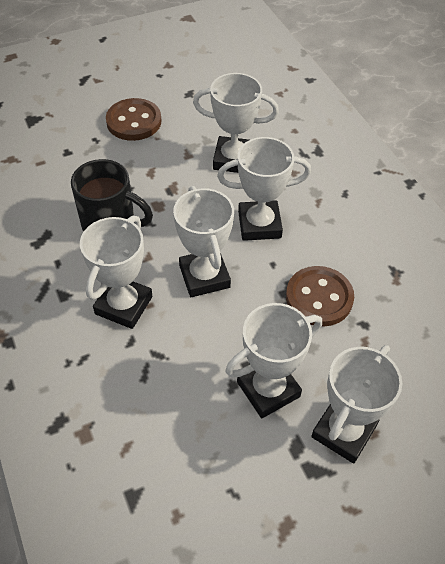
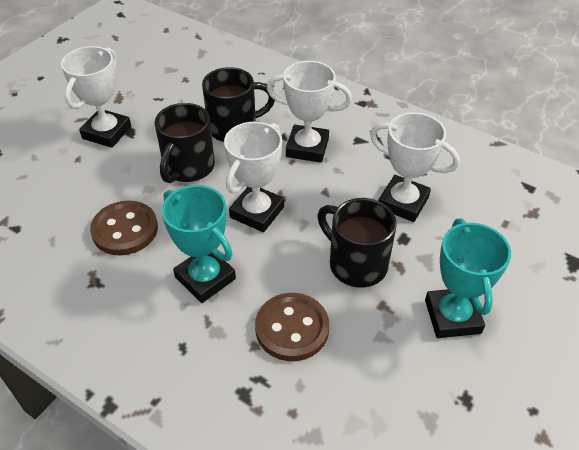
black mug: [71,159,153,232] = 1 -> [155,103,215,183] [202,67,275,142] [317,198,397,288] = 3
turquoise trophy: none = 0 -> [162,185,236,303] [425,218,511,338] = 2
white trophy: [80,216,152,329] [173,186,234,297] [193,73,279,173] [217,137,311,241] [226,303,322,418] [311,345,402,464] = 6 -> [61,46,131,148] [224,122,284,232] [267,61,352,163] [370,112,460,222] = 4

